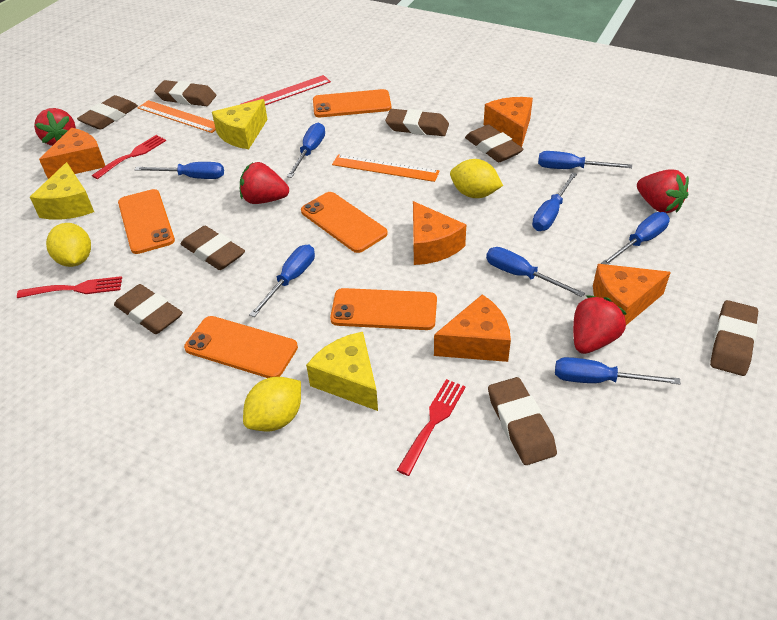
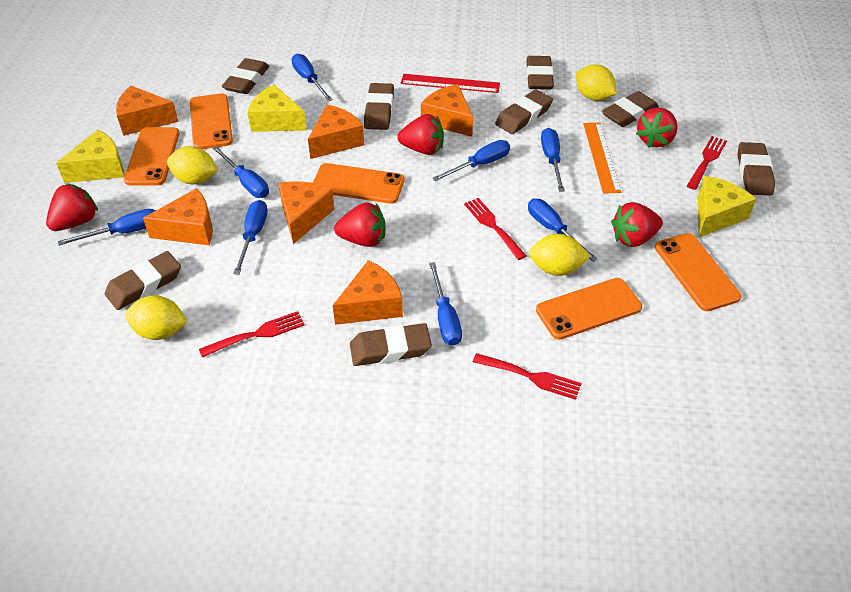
orange cheese: [39,128,105,179] [413,201,466,265] [434,294,511,362] [484,97,533,147] [593,264,671,325] = 5 -> [116,86,179,136] [143,188,213,245] [278,181,335,244] [308,105,364,159] [333,260,403,325] [421,84,473,137] = 6
orange ruler: [138,100,216,133] [332,154,440,182] = 2 -> [583,122,621,194] = 1
red fork: [17,276,122,298] [92,135,166,179] [397,379,466,476] = 3 -> [199,311,305,358] [464,198,526,260] [473,353,581,400] [687,136,727,190] = 4
red strawberry: [34,108,76,146] [240,162,289,204] [573,295,627,354] [637,169,689,213] = 4 -> [46,183,98,231] [334,203,386,247] [397,114,444,155] [611,202,663,247] [636,108,678,148] = 5
yellow lemon: [46,223,91,267] [243,377,301,432] [450,159,503,198] = 3 -> [125,295,188,340] [167,146,218,184] [529,234,590,276] [576,65,617,101] = 4

